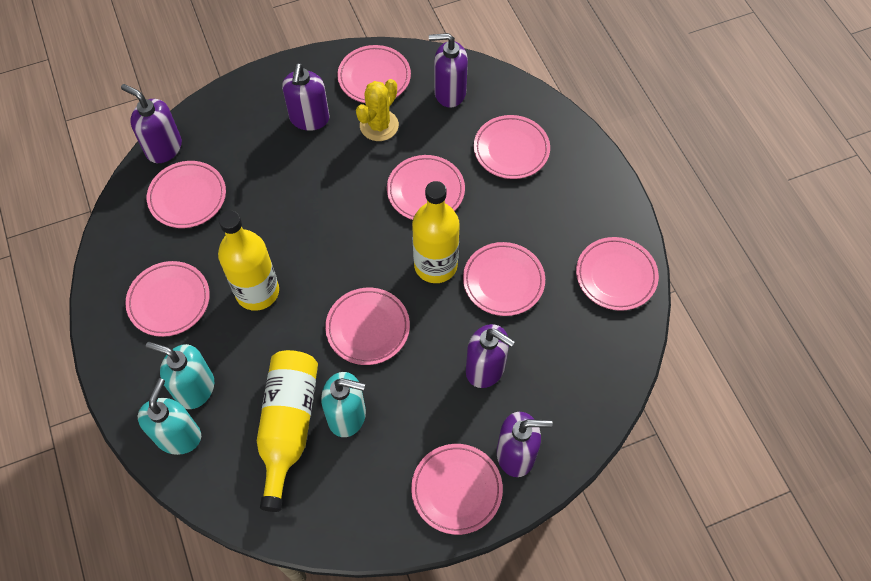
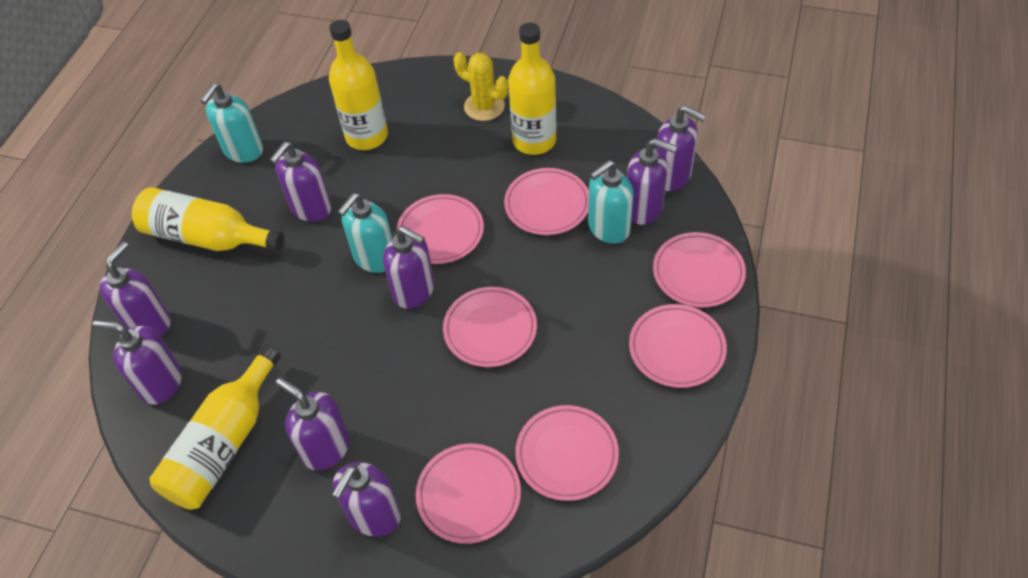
pink plate: [125,261,210,337] [147,161,226,228] [325,288,410,365] [337,45,411,103] [387,155,465,220] [411,444,503,535] [463,242,545,316] [474,115,550,179] [576,237,659,311] = 9 -> [397,194,484,264] [416,444,521,544] [443,287,537,367] [504,168,589,235] [515,405,619,501] [629,304,727,388] [653,232,746,307] = 7
purple soap dispenser: [121,84,182,163] [282,63,329,131] [429,33,468,108] [466,324,515,388] [497,412,553,477] = 5 -> [92,320,182,405] [100,242,171,336] [270,142,332,222] [276,378,350,471] [332,462,401,537] [383,226,435,309] [627,138,677,225] [656,105,706,191] = 8
yellow bottle: [218,210,279,311] [257,350,318,512] [412,181,460,283] = 3 -> [132,187,284,251] [149,345,281,510] [329,20,388,150] [508,23,556,155] = 4

